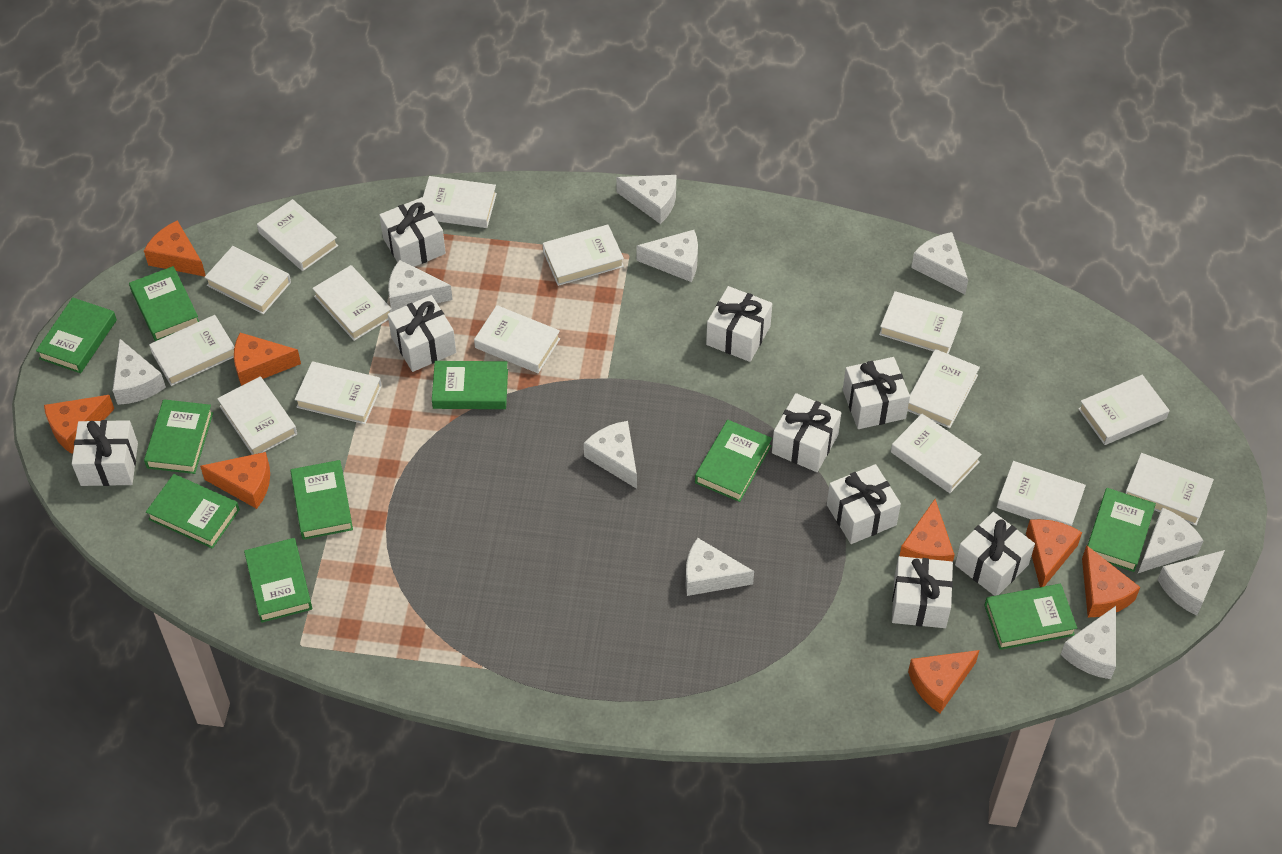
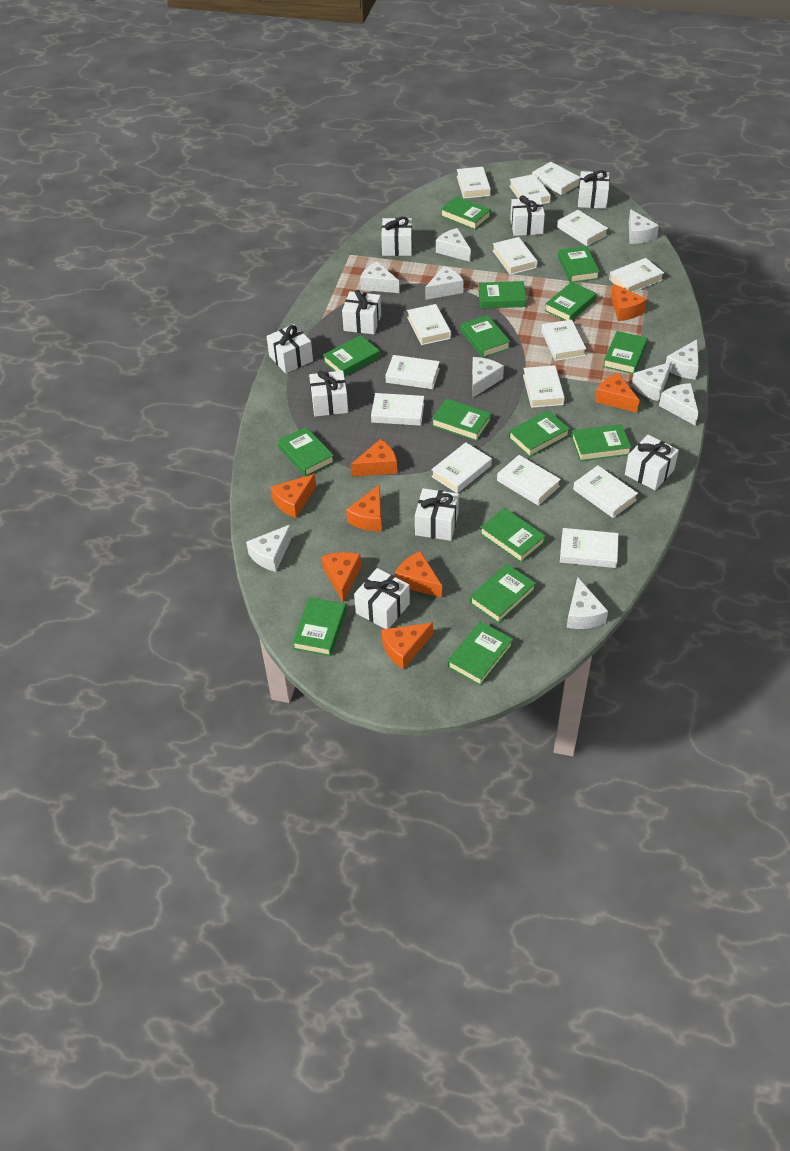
green book: [36,297,117,373] [129,266,199,341] [144,399,213,474] [146,474,240,549] [244,538,312,623] [291,460,353,540] [432,361,508,409] [695,420,772,502] [984,584,1077,650] [1087,488,1156,572] = 10 -> [278,427,334,476] [292,597,346,656] [323,335,380,377] [432,398,491,441] [441,196,491,230] [447,621,513,686] [460,315,510,358] [470,564,536,624] [478,281,526,309] [480,508,546,563] [508,410,570,457] [545,282,597,321] [558,246,600,283] [572,424,632,461] [603,331,648,374] = 15

